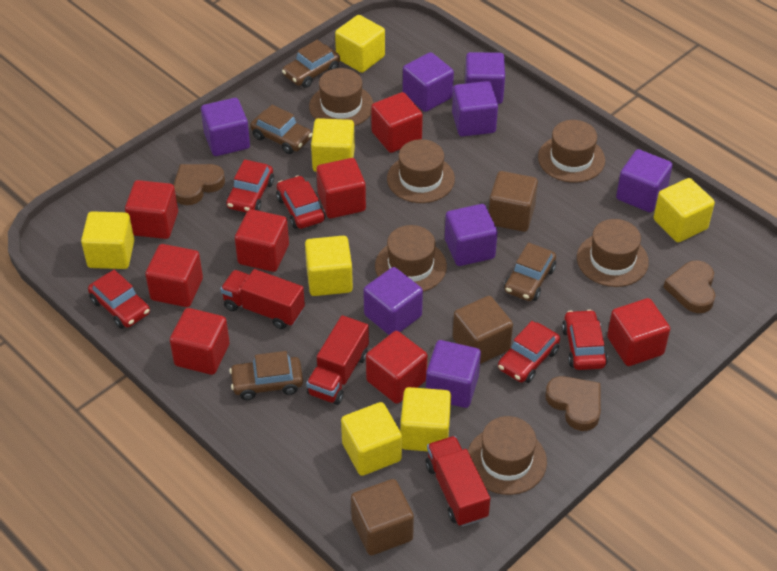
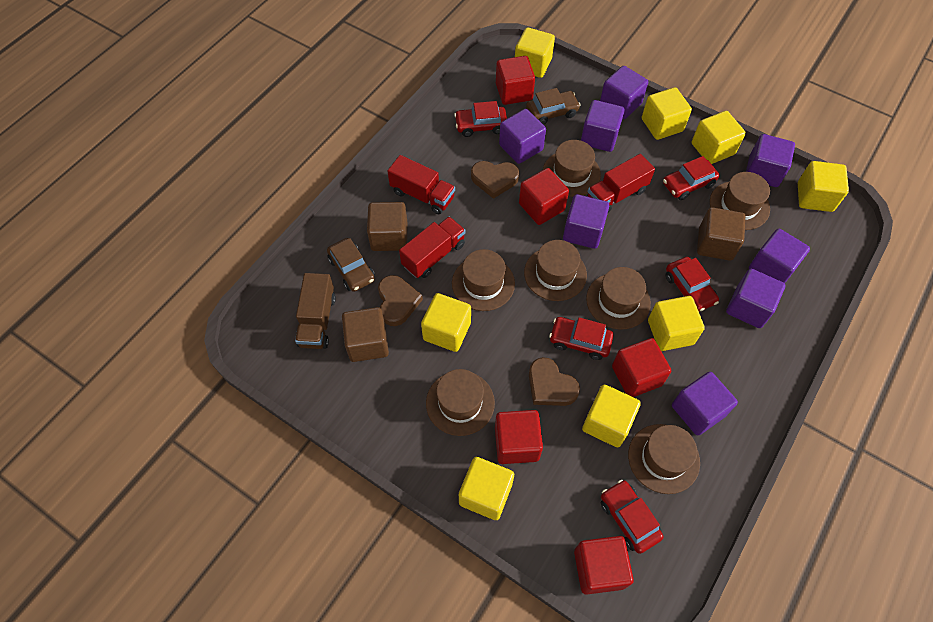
brown car: [229,351,303,400] [250,105,312,154] [282,40,340,88] [504,243,556,301] = 4 -> [327,238,375,292] [526,88,581,125] = 2
brown hat: [309,68,373,126] [375,225,447,292] [387,139,455,203] [468,416,547,495] [538,120,605,183] [577,219,649,287] = 6 -> [426,369,495,436] [452,249,515,311] [524,240,587,301] [543,140,601,197] [586,267,651,330] [628,424,700,494] [710,172,770,230] = 7
brown truck: none = 0 -> [295,273,336,349] = 1
red cube: [125,180,178,239] [145,244,203,307] [170,308,230,375] [235,209,289,272] [316,158,366,218] [366,331,428,404] [371,92,423,153] [607,298,670,366] = 8 -> [495,410,543,464] [496,56,535,105] [519,168,569,225] [574,536,634,595] [612,338,671,397] = 5
yellow cube: [81,211,134,269] [305,236,353,296] [311,118,355,172] [335,15,385,73] [341,402,402,476] [400,387,451,451] [654,178,715,242] = 7 -> [421,293,471,352] [459,457,514,520] [515,27,555,78] [582,385,641,447] [642,87,692,140] [648,296,705,351] [692,111,746,164] [798,161,849,212] = 8

